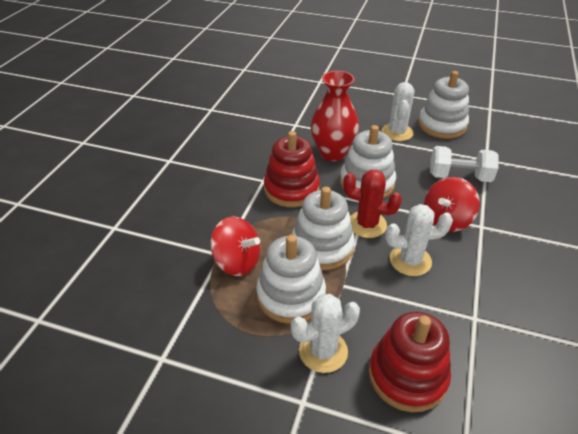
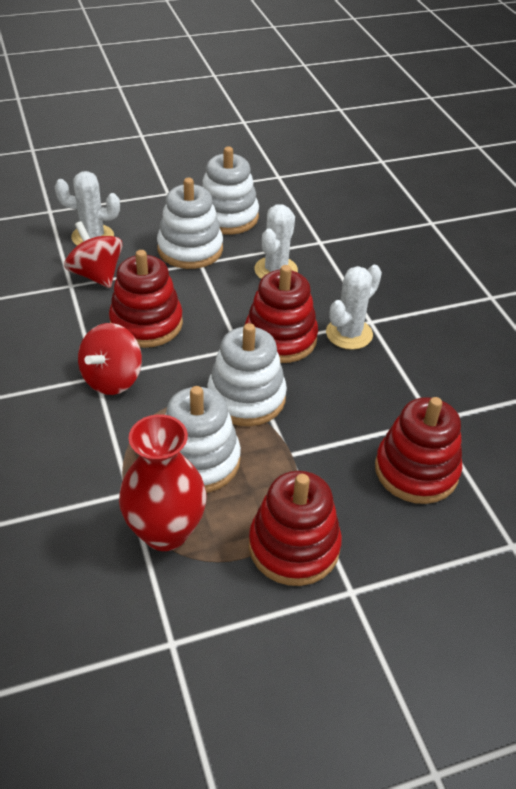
red cactus: [343,170,402,238] = 1 -> none = 0
red stacking toy: [264,131,320,207] [369,312,451,412] = 2 -> [109,250,183,348] [245,265,318,363] [249,471,342,586] [375,397,462,504] = 4
white dumbbell: [430,146,499,182] = 1 -> none = 0

